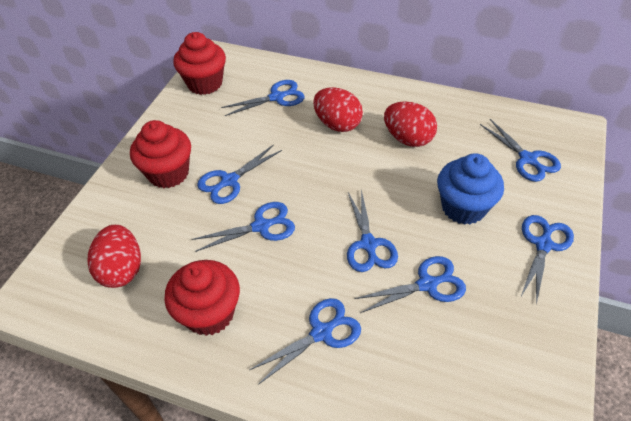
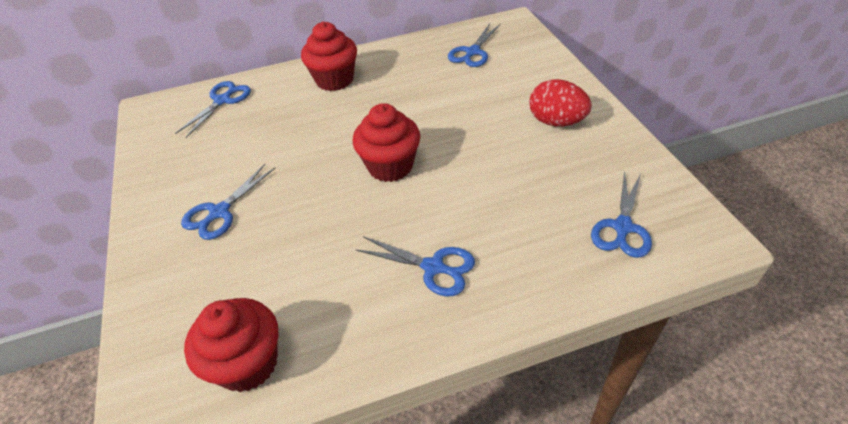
blue cupcake: [437,153,504,225] = 1 -> none = 0
blue scissors: [192,202,295,252] [197,144,282,204] [221,80,305,116] [250,298,361,385] [347,189,398,272] [355,256,466,313] [480,119,561,182] [521,215,574,304] = 8 -> [175,81,251,138] [181,164,275,240] [355,236,475,296] [448,24,501,67] [591,171,652,258] = 5
red egg: [87,225,141,288] [313,87,363,132] [384,101,437,147] = 3 -> [529,79,592,126] = 1

